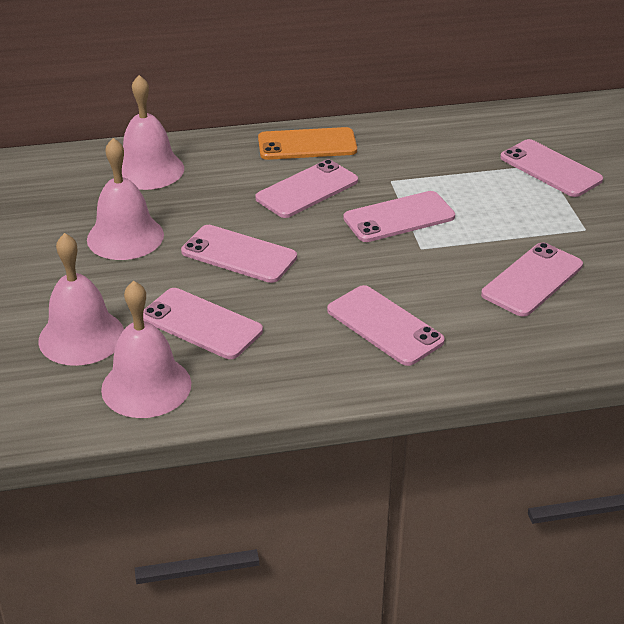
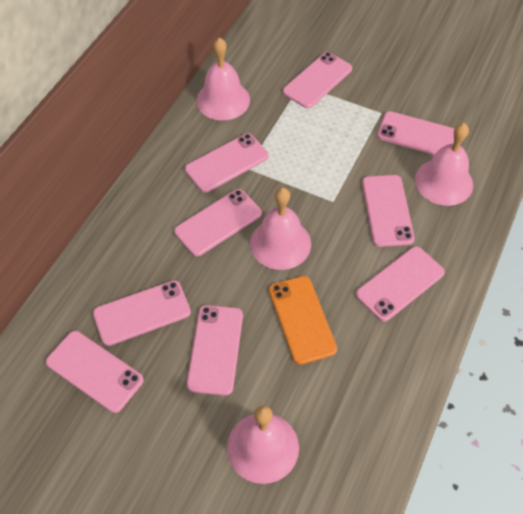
pink phone: [143,288,263,359] [181,225,297,283] [255,159,358,218] [327,285,445,366] [343,191,455,242] [481,242,583,317] [500,139,603,197] = 7 -> [46,331,144,413] [93,280,191,346] [174,189,262,256] [185,133,269,193] [187,305,243,395] [283,52,352,109] [356,246,445,322] [362,175,415,247] [377,111,454,155] = 9

